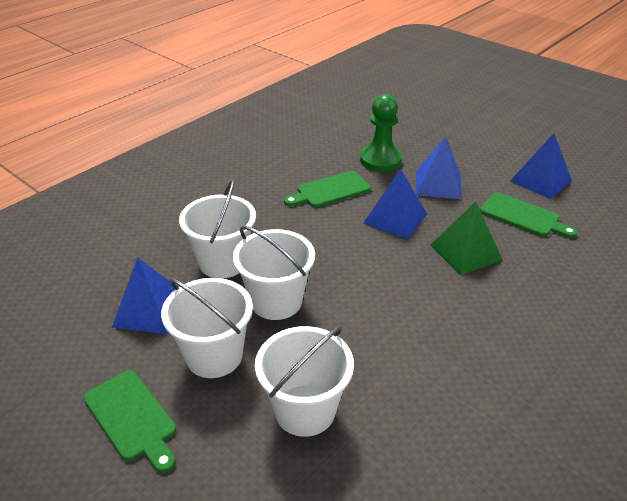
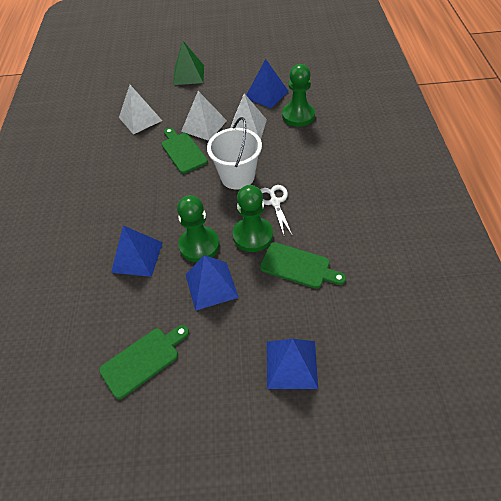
green pawn: [360,94,402,172] = 1 -> [177,195,220,262] [233,185,273,252] [282,64,315,127] = 3
white bucket: [161,278,253,378] [179,179,256,278] [233,226,315,320] [255,326,354,437] = 4 -> [207,117,262,189] = 1
white pyramid: none = 0 -> [119,85,162,134] [181,91,227,141] [230,93,267,139] = 3
white scissors: none = 0 -> [260,185,292,235] = 1

